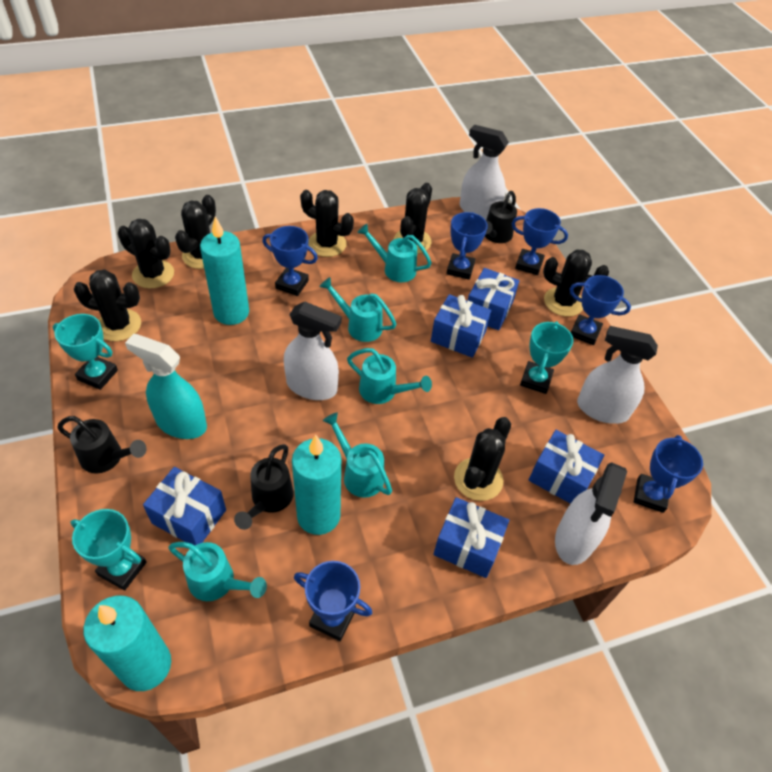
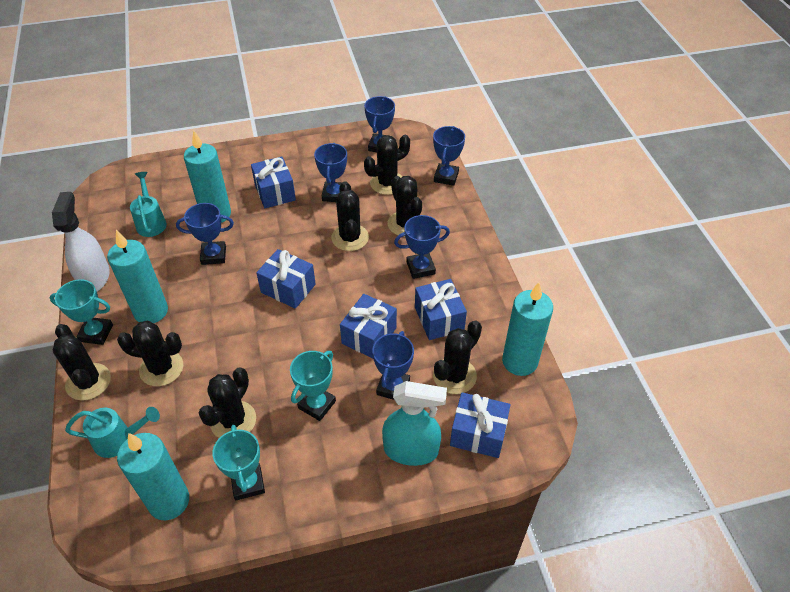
black watering can: [57,416,147,474] [234,444,294,530] [485,191,517,243] = 3 -> none = 0
turquoise candle: [83,596,171,691] [200,217,249,325] [292,435,341,535] = 3 -> [107,230,168,323] [117,433,189,520] [184,131,231,223] [502,283,553,376] = 4
turquoise watering can: [168,542,267,601] [319,277,397,342] [323,412,392,498] [347,348,432,404] [357,224,432,282] = 5 -> [65,407,160,458] [130,172,167,237] = 2
white spray bottle: [284,302,342,400] [460,125,509,220] [555,462,627,565] [577,326,658,424] = 4 -> [52,192,110,292] = 1

